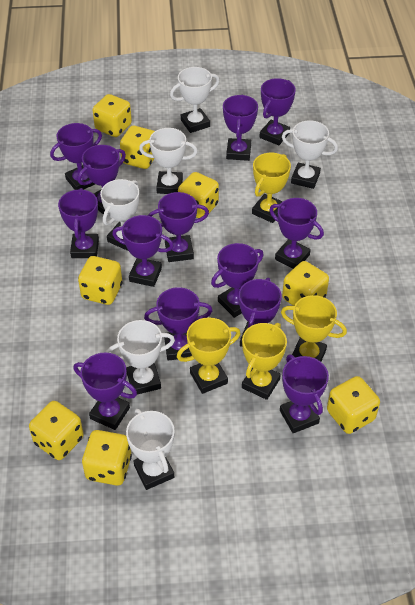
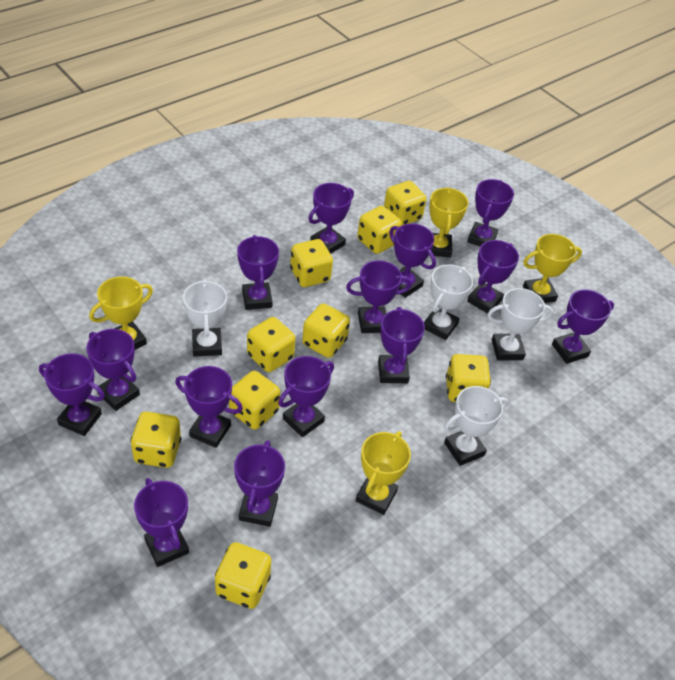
purple trophy: [50,123,102,190] [58,188,99,258] [74,352,137,430] [78,145,126,215] [112,215,174,287] [144,287,212,360] [148,192,209,262] [211,243,264,318] [223,94,258,161] [239,278,282,347] [260,78,296,145] [269,198,324,269] [280,354,329,433] = 13 -> [39,353,105,436] [86,329,140,411] [134,478,189,567] [175,366,243,448] [234,440,285,527] [237,235,279,310] [278,356,334,437] [308,183,354,254] [346,260,412,333] [378,307,425,383] [389,224,436,298] [467,179,514,246] [467,240,519,313] [552,289,614,364] = 14
white trophy: [100,179,139,251] [106,320,175,395] [126,409,175,490] [139,128,198,194] [170,67,220,133] [282,121,338,189] = 6 -> [183,279,227,357] [424,264,473,340] [444,386,508,466] [487,288,553,361] = 4
yellow dice: [29,401,84,460] [78,256,122,305] [82,430,132,486] [93,94,132,137] [120,126,155,169] [178,172,219,218] [282,261,329,306] [327,376,380,434] = 8 -> [131,412,181,468] [215,542,271,609] [229,371,280,430] [247,317,296,372] [290,239,333,287] [302,304,350,358] [357,206,402,254] [384,181,426,226] [446,354,491,402] = 9

